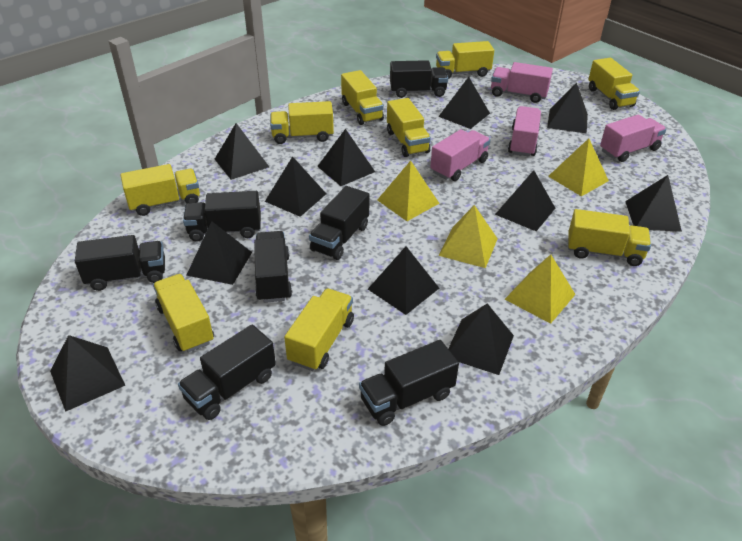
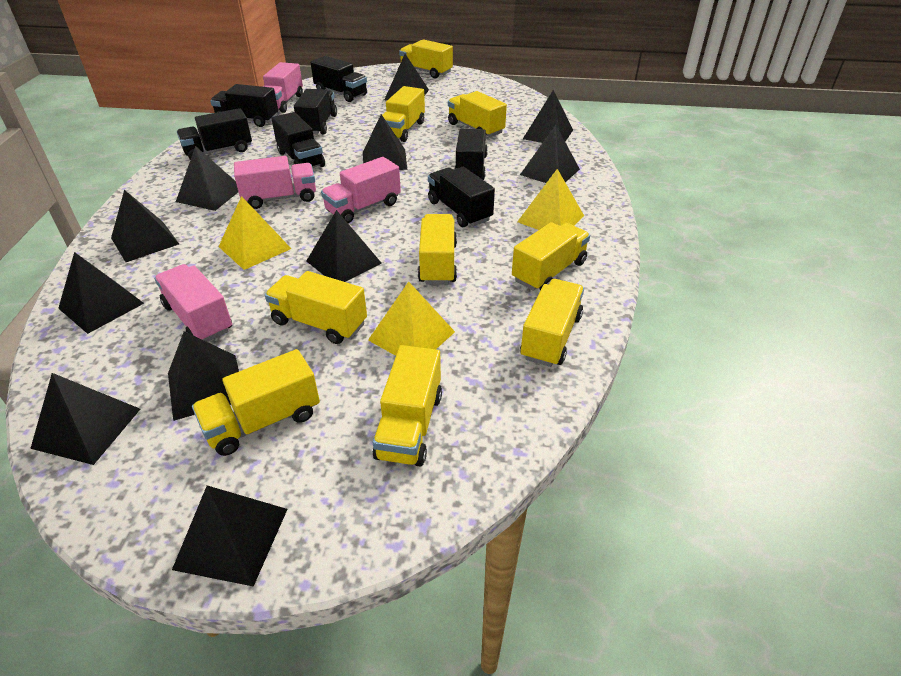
yellow pyramid: [377,161,440,221] [438,205,498,268] [505,254,576,324] [548,138,609,196] = 4 -> [219,196,291,270] [368,282,455,356] [517,169,584,230] = 3

